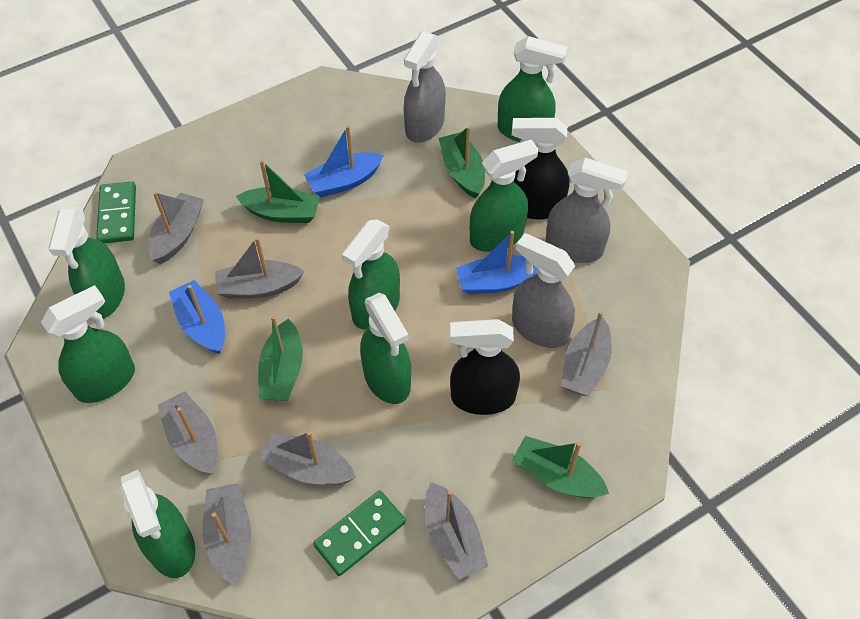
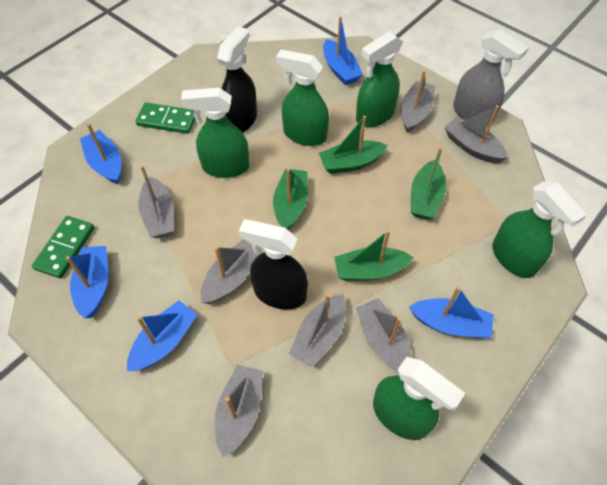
blue boat: [169,280,225,354] [304,125,384,197] [456,231,538,294] = 3 -> [66,246,109,318] [80,123,121,184] [127,300,197,371] [323,16,363,85] [409,287,494,338] = 5
green spray bottle: [41,285,135,403] [48,207,125,319] [119,470,195,578] [342,220,400,329] [360,292,411,404] [470,139,539,252] [498,36,567,142] = 7 -> [181,88,250,178] [276,49,329,146] [356,31,403,127] [373,357,465,440] [492,181,587,278] = 5
grey spray bottle: [404,31,446,143] [512,233,575,348] [546,158,628,263] = 3 -> [453,28,528,126] = 1

